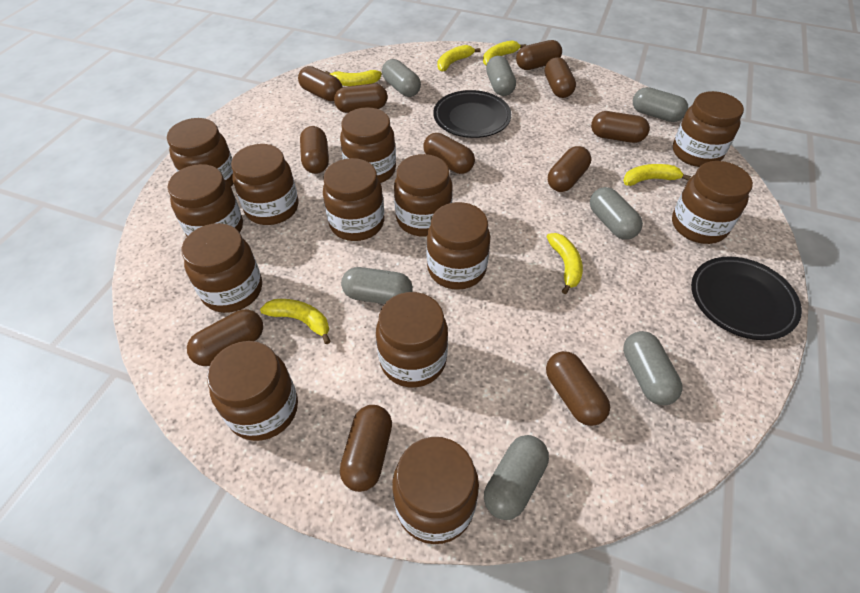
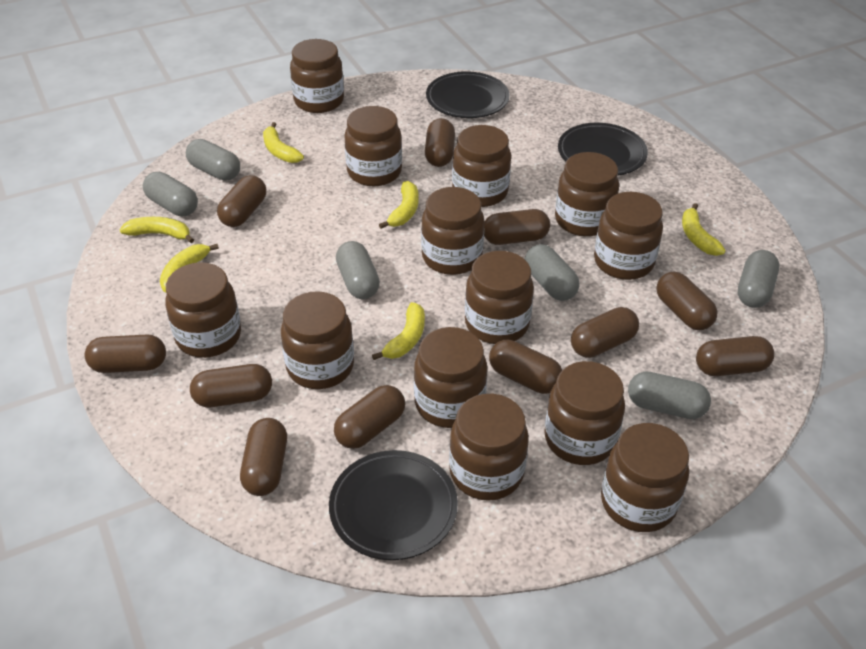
black plate: [433,90,511,138] [691,256,802,340] = 2 -> [329,450,458,560] [426,71,509,118] [558,123,648,175] = 3
grey capsule: [341,267,413,304] [382,59,421,97] [484,435,549,520] [486,56,516,96] [590,187,643,240] [623,331,682,405] [633,87,688,122] = 7 -> [143,172,198,217] [186,139,240,181] [336,241,380,299] [525,244,580,301] [628,371,711,419] [738,250,779,308] = 6

